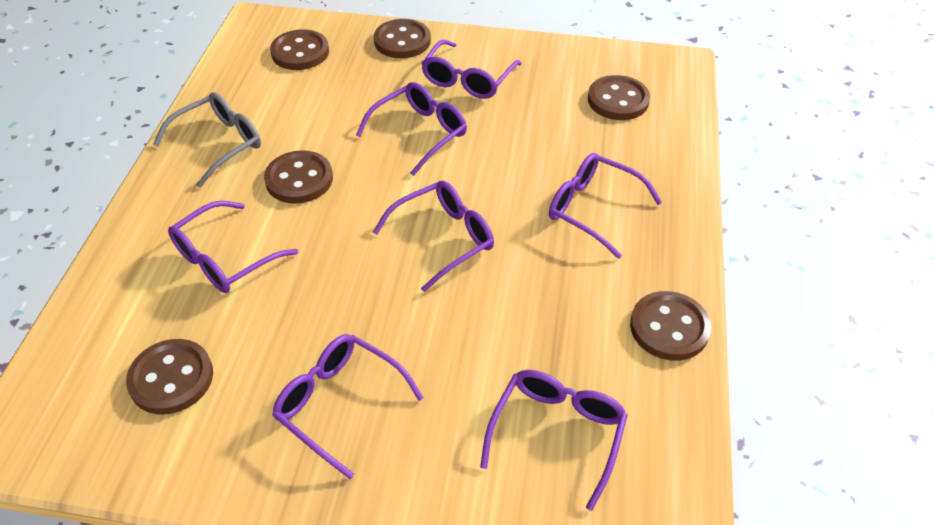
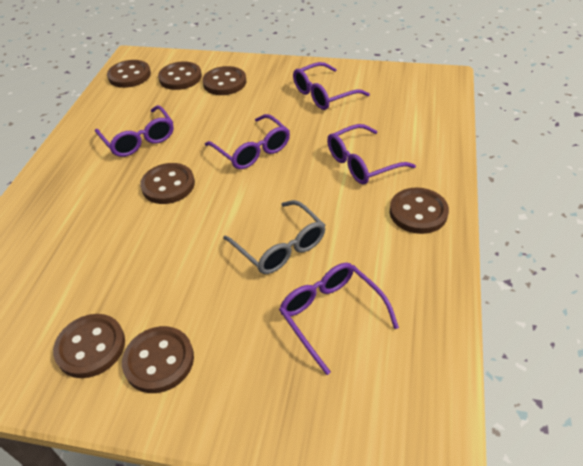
brown button: [126,339,213,415] [264,150,333,204] [270,29,329,70] [374,19,431,58] [588,75,650,120] [630,291,711,361] = 6 -> [53,314,125,378] [107,60,151,88] [122,326,194,393] [140,163,195,204] [158,61,202,90] [202,66,247,95] [390,187,449,234] = 7
purple glasses: [168,200,298,293] [272,334,424,479] [356,82,467,176] [373,180,494,292] [421,40,522,99] [480,370,628,511] [549,153,662,259] = 7 -> [95,105,174,157] [205,114,290,169] [279,263,399,375] [293,62,370,110] [327,124,416,184] = 5

